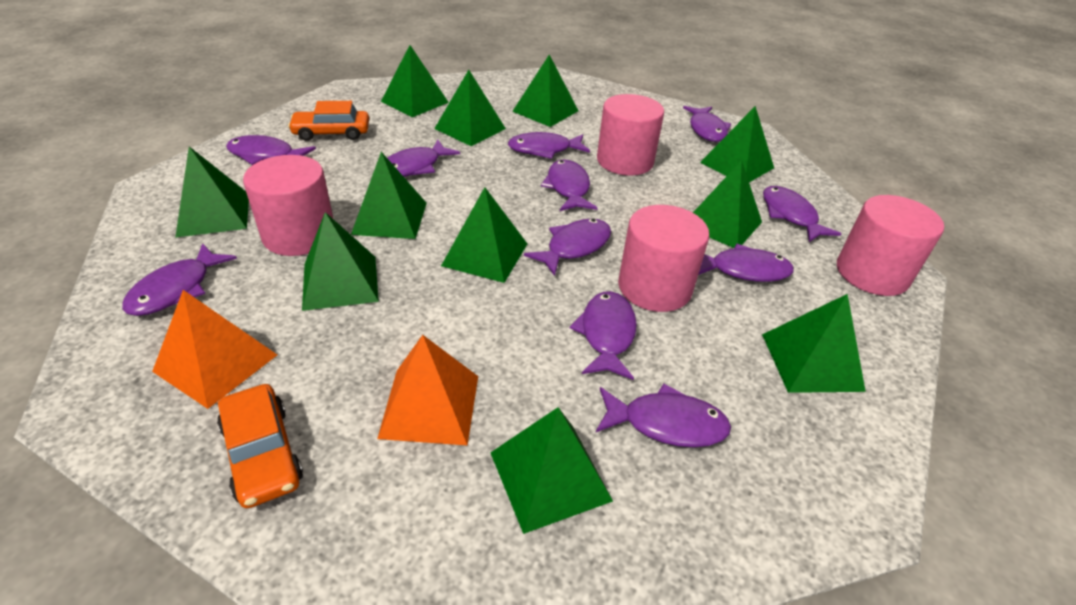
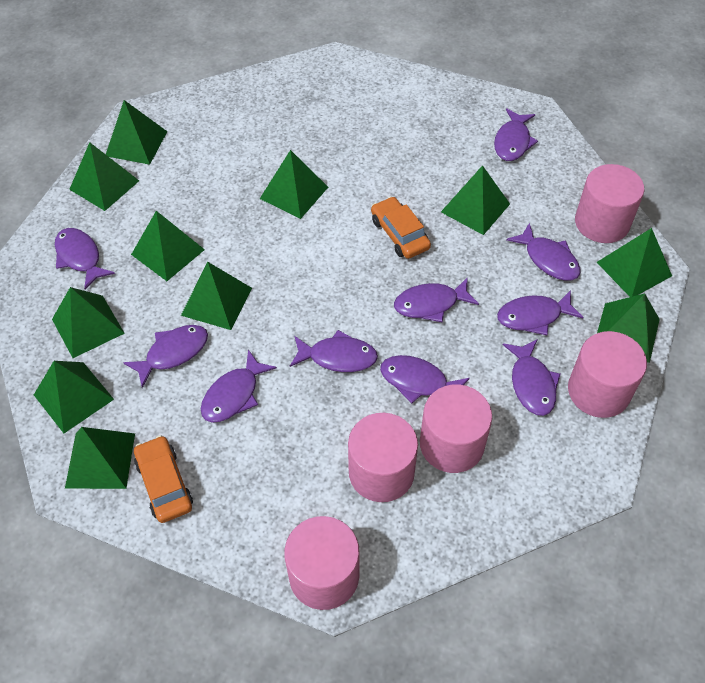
orange pyramid: [152,290,277,409] [377,335,478,446] = 2 -> none = 0
pink cylinder: [243,155,333,256] [597,94,664,176] [618,205,709,312] [837,195,944,296] = 4 -> [284,516,360,610] [348,413,418,502] [420,385,492,473] [568,331,647,418] [575,164,644,243] = 5
purple fish: [122,243,237,316] [226,135,316,165] [387,140,460,177] [508,132,590,159] [524,219,611,276] [541,160,598,211] [570,291,637,380] [596,384,731,447] [683,106,731,142] [698,244,794,282] [763,186,841,242] = 11 -> [55,228,115,289] [123,325,208,388] [201,350,277,423] [290,330,378,372] [380,355,470,404] [394,277,479,323] [494,108,538,161] [497,290,583,335] [503,339,560,416] [506,223,581,281] = 10

